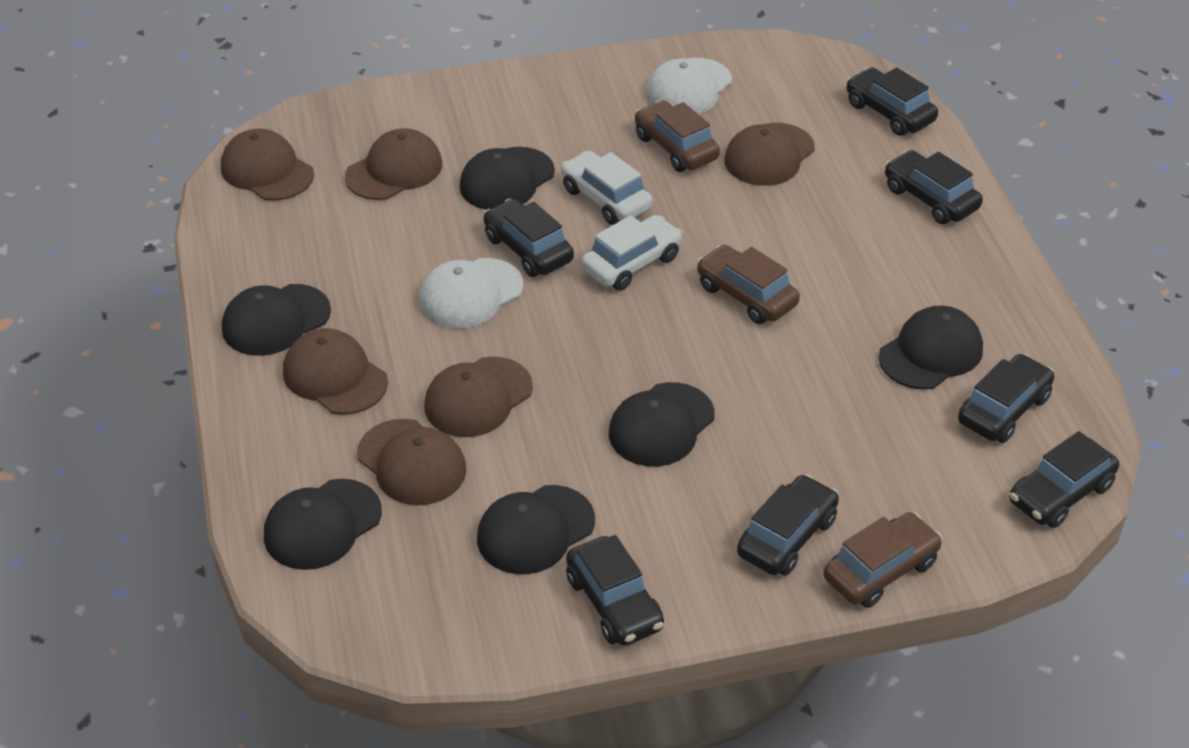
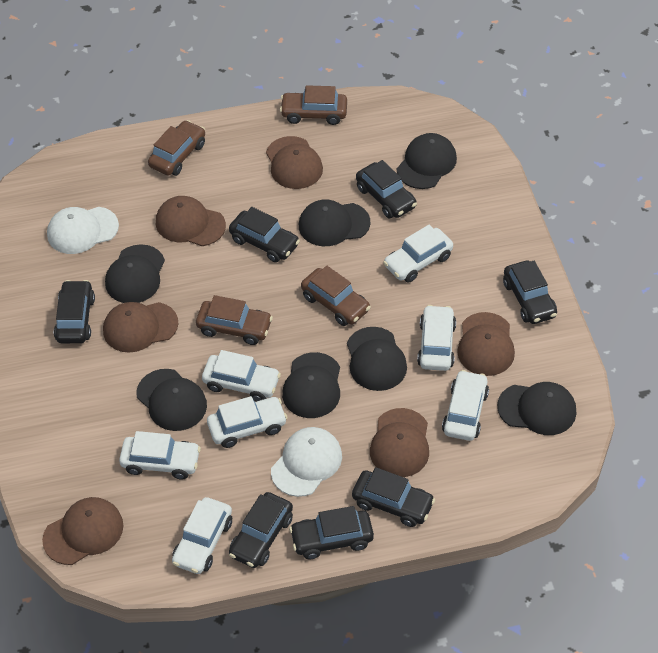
black cap: [222,284,331,356] [264,479,382,570] [459,147,555,210] [477,485,595,574] [609,382,715,467] [878,306,983,390] = 6 -> [105,244,165,303] [136,369,207,431] [282,352,340,418] [299,199,370,246] [347,327,407,391] [397,133,457,189] [497,382,576,435] = 7
brown car: [635,100,720,172] [697,245,800,324] [824,512,943,608] = 3 -> [148,120,205,176] [196,295,273,345] [280,85,347,125] [301,266,371,326] = 4
white car: [561,151,652,225] [582,215,683,291] = 2 -> [119,431,201,479] [172,497,232,574] [202,350,281,402] [207,396,287,448] [383,225,453,282] [417,305,456,371] [442,370,489,441] = 7

